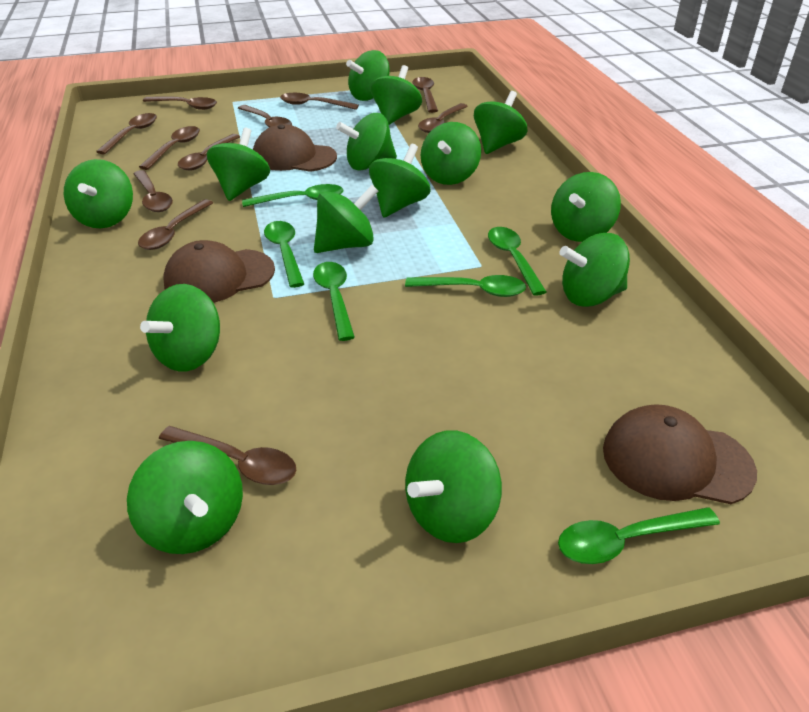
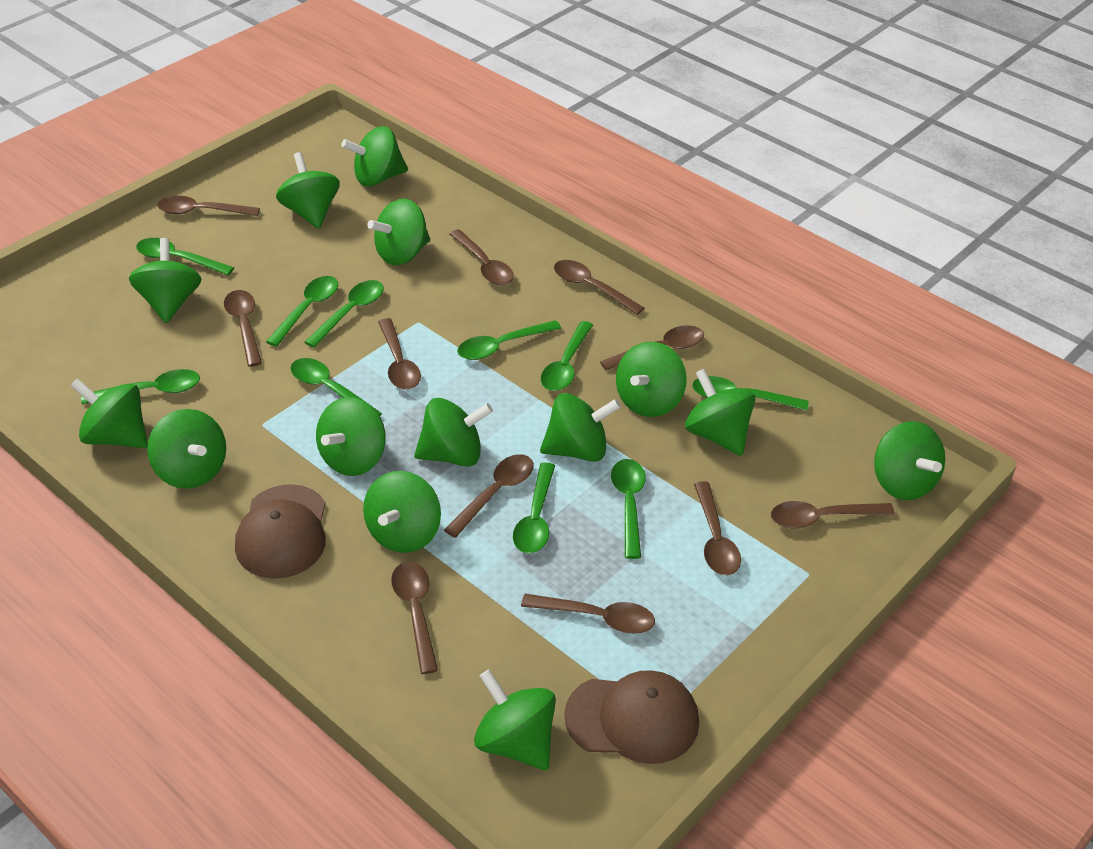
brown cap: [164,240,275,303] [253,124,337,172] [603,404,757,504] = 3 -> [235,484,326,579] [564,670,699,764] = 2
green spoon: [242,184,343,207] [264,221,304,288] [313,262,355,341] [405,275,526,297] [488,227,547,296] [558,507,720,564] = 6 -> [81,369,200,405] [136,238,234,275] [266,276,338,347] [291,358,382,416] [304,280,384,348] [457,320,561,360] [513,462,555,553] [541,321,593,391] [611,459,646,559] [692,376,808,411] = 10

